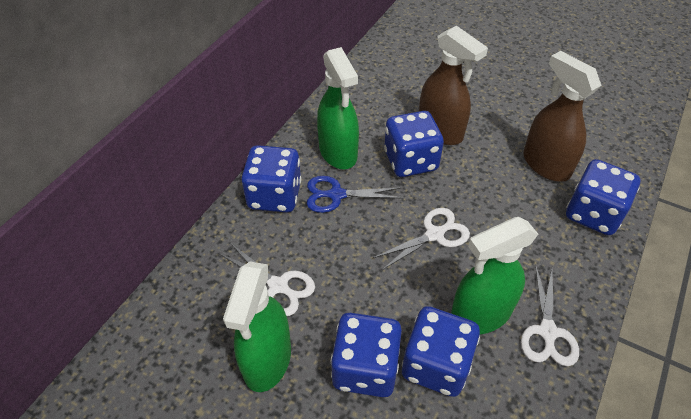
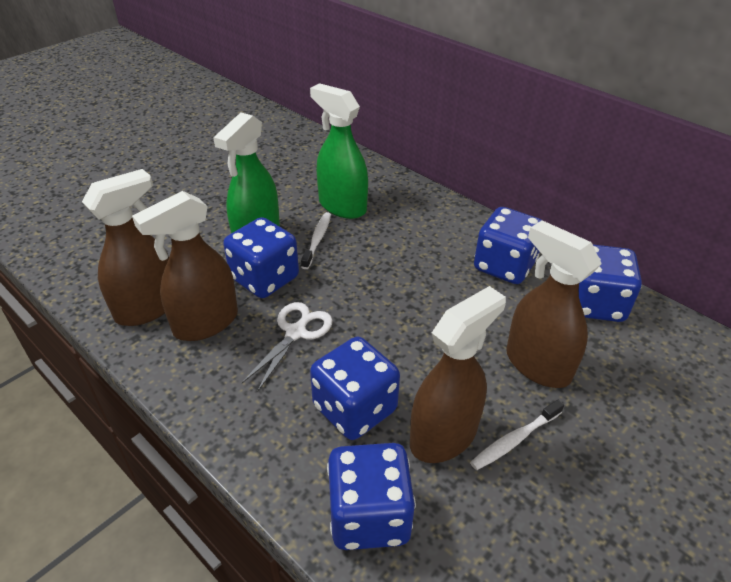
blue scissors: [307,176,402,213] = 1 -> none = 0
brown spray bottle: [419,26,488,145] [524,51,602,182] = 2 -> [82,169,169,326] [132,191,238,341] [410,286,506,463] [506,220,602,388] = 4
green spray bottle: [223,261,291,392] [317,47,359,169] [451,217,538,335] = 3 -> [213,112,280,233] [310,83,368,219] = 2
white scissors: [220,243,315,316] [373,208,470,271] [521,265,579,366] = 3 -> [242,302,333,391] = 1
white toothbrush: none = 0 -> [301,212,331,269] [470,400,564,470] = 2

